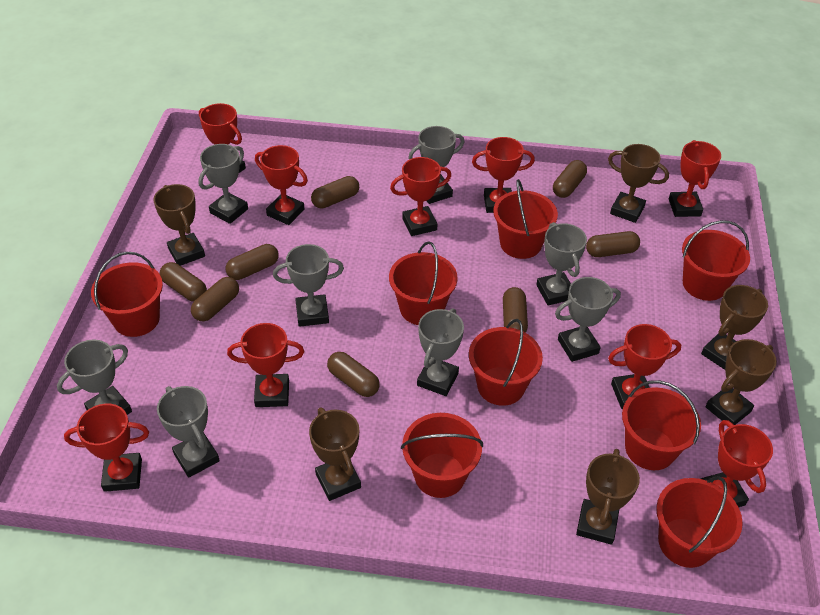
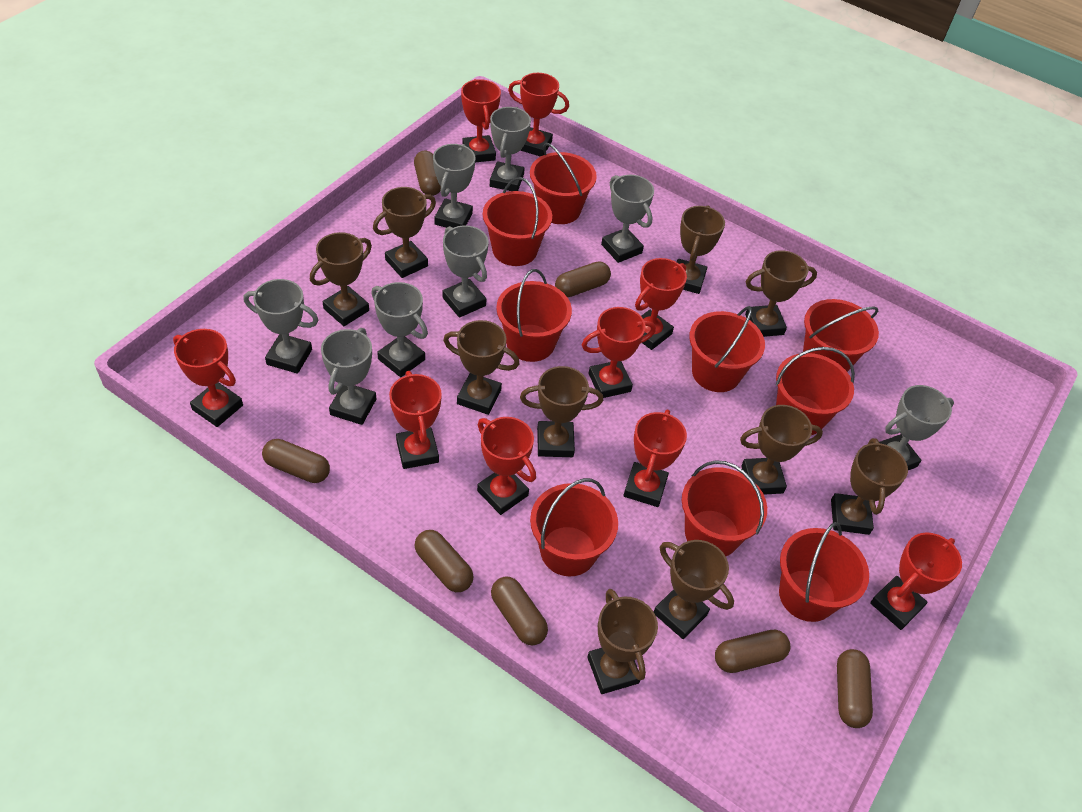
brown capsule: [160,262,207,302] [191,277,239,322] [226,244,279,280] [311,176,359,209] [327,352,380,397] [503,287,528,333] [553,160,587,198] [586,231,640,257] = 8 -> [262,439,330,483] [414,151,441,196] [414,530,474,592] [491,577,548,645] [555,261,611,297] [715,630,790,673] [837,649,873,728] = 7
brown trophy: [153,184,205,266] [309,407,361,501] [576,449,640,545] [608,144,669,223] [701,285,768,370] [705,339,777,425] = 6 -> [310,232,372,326] [373,187,436,278] [443,320,520,415] [520,366,603,457] [587,589,658,694] [654,540,734,639] [677,206,725,294] [740,405,823,495] [745,250,817,337] [831,438,908,535] = 10
red bucket: [91,252,163,337] [389,241,458,325] [401,413,483,498] [469,319,543,406] [493,179,558,259] [622,380,701,470] [656,476,743,568] [682,220,750,301] = 8 -> [483,177,552,266] [496,269,572,362] [530,143,597,224] [530,478,618,576] [682,460,767,556] [689,306,765,392] [776,347,855,435] [779,522,869,622] [803,299,879,372] = 9

